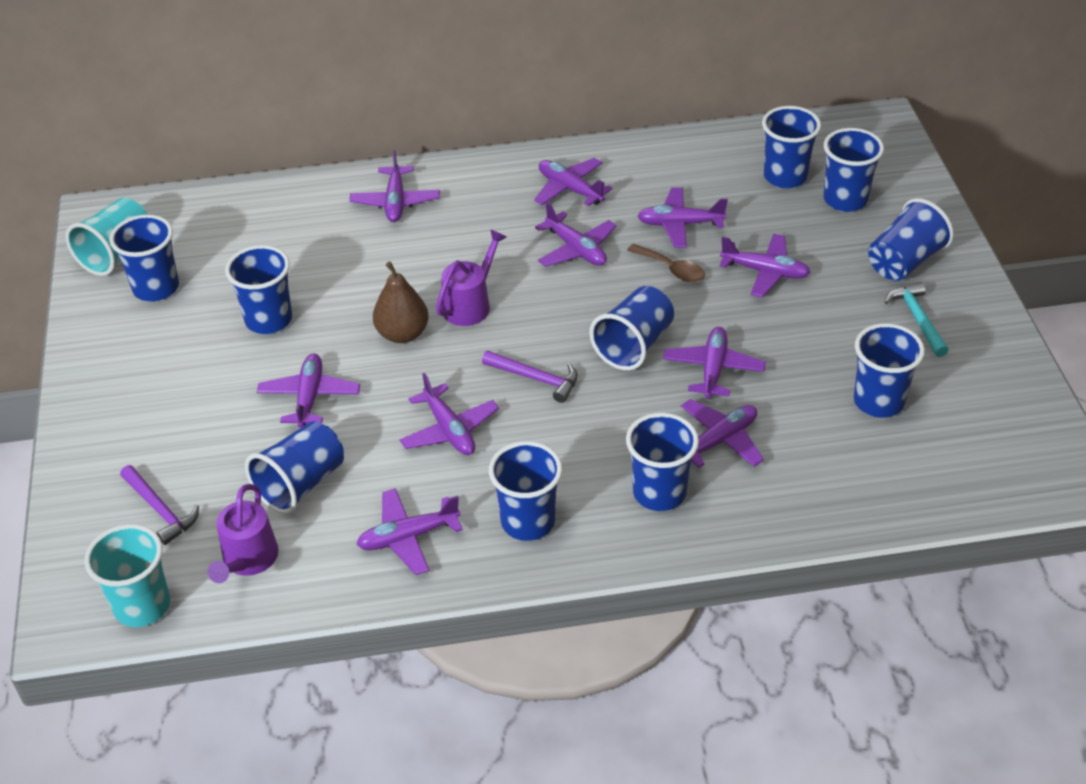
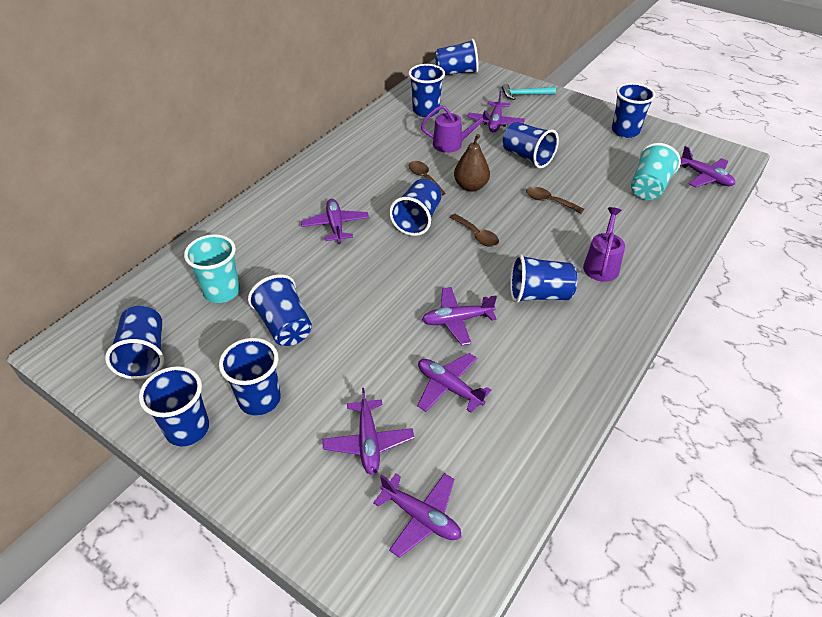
brown spoon: [627,244,705,282] = 1 -> [409,161,446,196] [450,214,499,247] [526,187,584,214] = 3
purple hammer: [120,465,199,545] [482,351,578,403] = 2 -> none = 0
purple plane: [257,353,360,428] [350,150,440,222] [356,488,463,575] [400,373,499,455] [534,158,613,206] [535,202,617,267] [638,187,728,248] [663,327,766,399] [681,399,764,468] [719,234,811,297] = 10 -> [301,199,369,244] [322,388,414,475] [373,473,461,558] [417,353,491,413] [422,287,497,346] [467,91,525,133] [680,146,735,188] = 7

